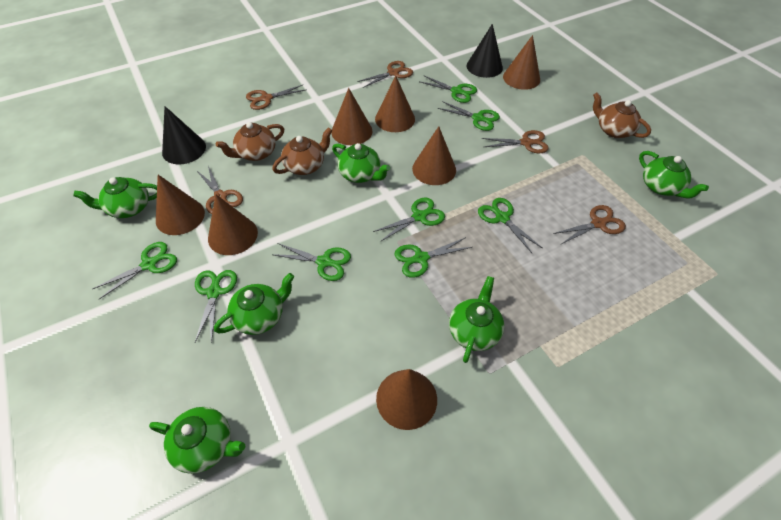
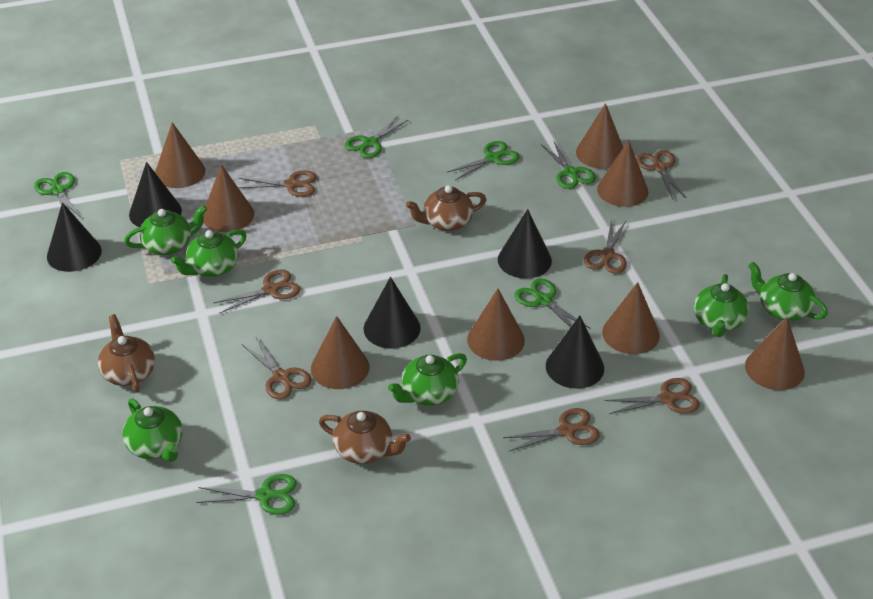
black cone: [162,106,206,164] [467,24,503,78] = 2 -> [47,202,102,272] [129,162,182,227] [364,277,421,349] [498,209,552,279] [546,316,604,389] = 5
brown cone: [156,175,205,235] [208,194,258,255] [331,88,373,145] [375,76,415,132] [376,369,437,430] [412,126,456,185] [503,35,540,90] = 7 -> [155,122,205,188] [203,164,254,232] [311,316,369,389] [467,289,525,361] [576,103,623,169] [597,140,649,207] [602,282,660,354] [745,317,805,390] = 8
brown scissors: [196,166,243,214] [246,85,305,110] [357,61,413,88] [482,130,549,153] [553,205,626,244] = 5 -> [213,269,300,314] [238,170,317,197] [243,338,311,400] [503,408,600,451] [584,219,627,274] [604,378,700,414] [636,150,686,200] = 7
green scissors: [93,242,177,299] [195,270,237,343] [272,243,351,281] [373,198,445,242] [395,237,472,278] [420,76,477,103] [437,101,500,131] [478,198,542,254] = 8 -> [34,172,82,218] [196,474,297,515] [345,116,408,158] [446,141,520,180] [515,278,590,328] [541,140,596,189] = 6

